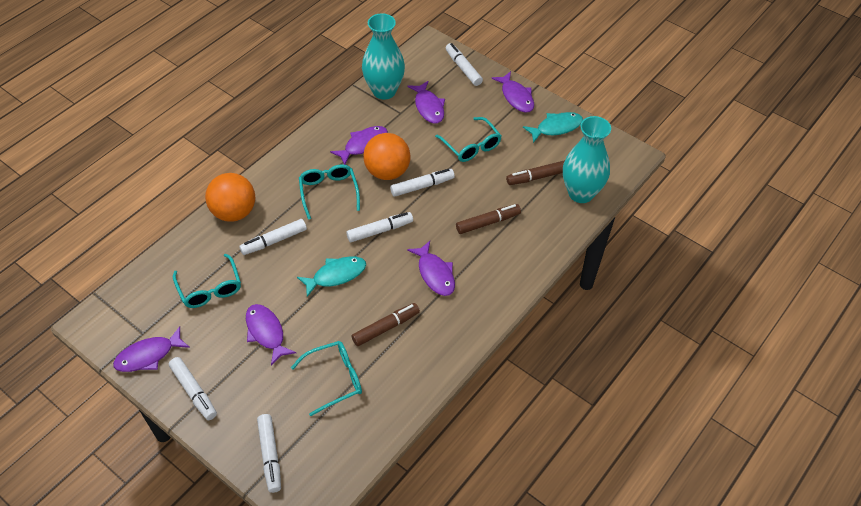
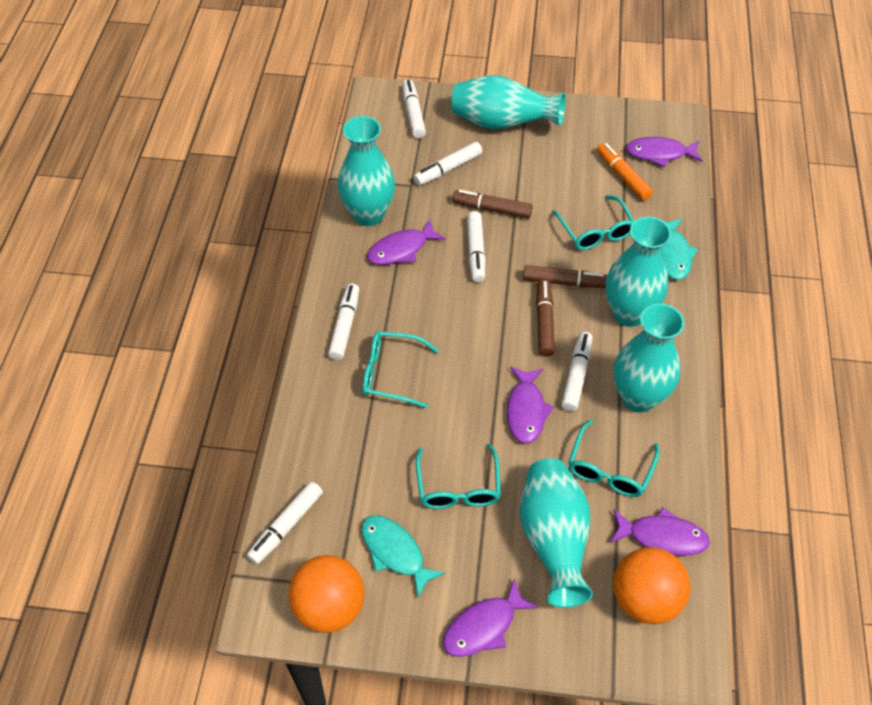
orange marker: none = 0 -> [597,143,653,201] = 1
purple fish: [113,326,190,372] [246,304,296,365] [330,126,388,165] [407,81,445,124] [407,241,455,296] [491,71,534,113] = 6 -> [367,220,446,265] [443,578,538,657] [507,367,554,444] [610,507,710,556] [626,137,702,167] = 5
turquoise vase: [362,13,405,100] [563,116,611,203] = 2 -> [338,116,395,226] [451,75,566,129] [520,458,593,608] [606,217,671,327] [614,303,684,413] = 5

